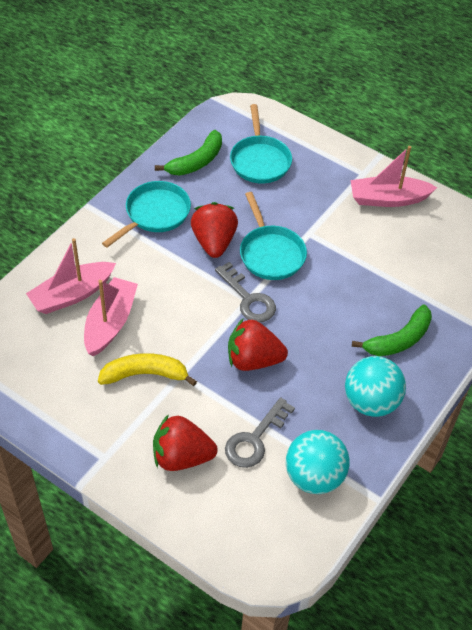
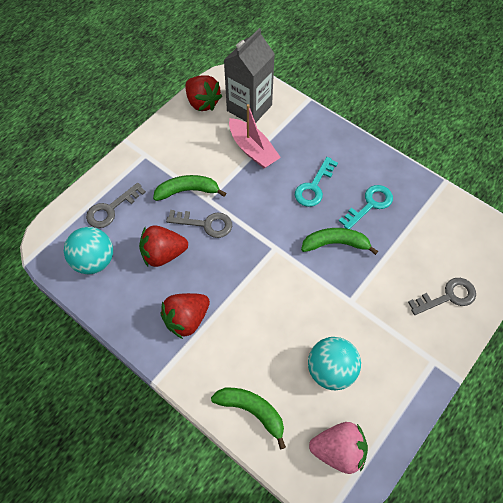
green banana: [155,130,222,176] [352,305,432,356] = 2 -> [153,175,226,201] [211,388,286,449] [301,228,378,255] = 3
grey carton: none = 0 -> [224,28,275,123] = 1
grey key: [215,262,276,322] [225,397,295,468] = 2 -> [86,183,146,228] [166,210,232,238] [408,278,476,315] = 3
pink boat: [26,238,116,314] [84,277,138,356] [350,146,437,207] = 3 -> [229,104,281,168] = 1
pink strawberry: none = 0 -> [309,422,368,474] = 1
turquoise key: none = 0 -> [295,157,338,207] [339,185,393,229] = 2
turquoise pan: [102,181,191,248] [230,104,292,183] [240,192,307,280] = 3 -> none = 0
yellow banana: [98,353,197,386] = 1 -> none = 0

